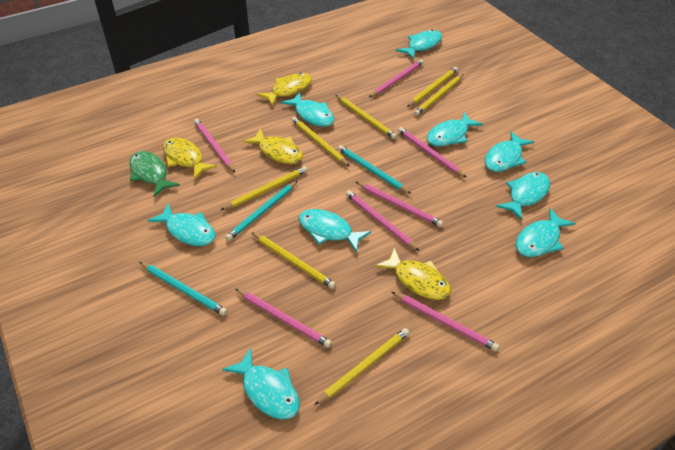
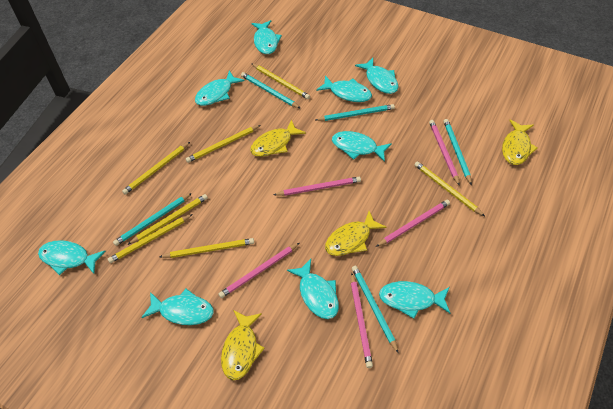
green fish: [129,151,180,197] = 1 -> none = 0
pink pencil: [194,119,235,173] [236,289,332,348] [346,190,420,251] [356,182,444,227] [369,59,424,97] [392,292,499,351] [398,127,467,178] = 7 -> [219,243,299,298] [274,177,361,196] [351,273,373,368] [376,200,450,247] [429,120,460,186] = 5
turquoise pencil: [140,262,227,316] [225,180,298,241] [338,145,411,194] = 3 -> [113,193,192,246] [241,72,301,109] [316,104,395,121] [352,266,399,354] [444,119,472,185] = 5

